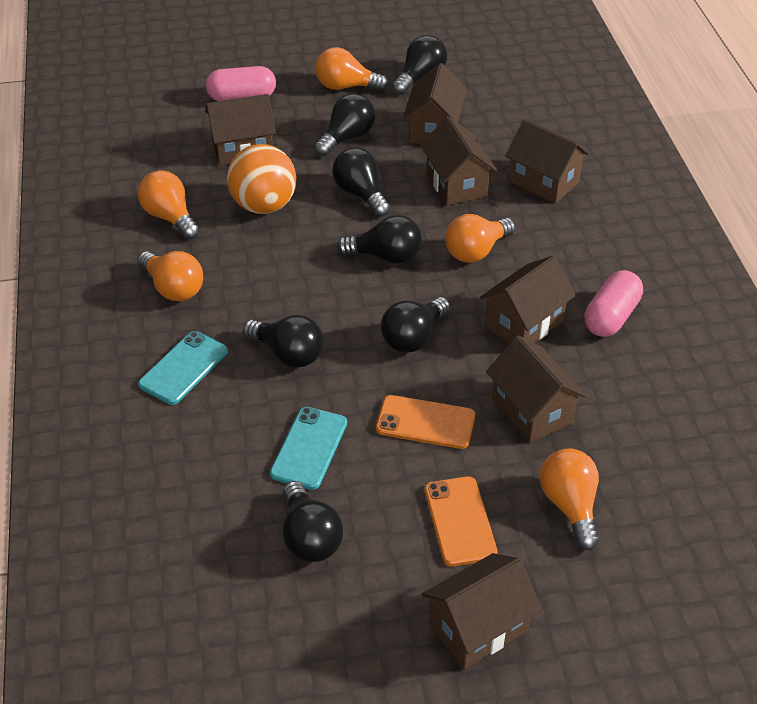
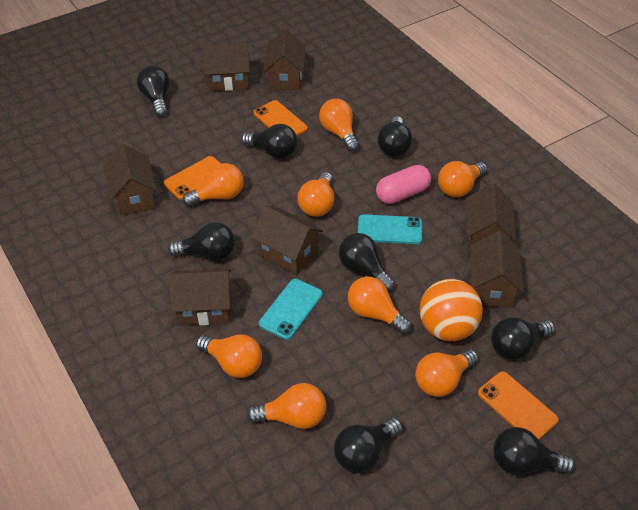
black light bulb: [243,315,324,368] [283,481,343,562] [314,93,375,156] [332,147,390,217] [337,215,422,264] [381,297,450,353] [392,35,447,95] = 7 -> [137,66,169,117] [168,222,235,261] [241,124,298,159] [334,417,403,473] [339,233,395,292] [378,116,412,157] [491,317,555,360] [493,427,575,476] = 8
orange light bulb: [137,251,203,301] [138,170,199,239] [315,47,388,91] [445,214,515,263] [540,448,599,550] = 5 -> [182,163,244,207] [196,335,262,378] [247,383,326,429] [298,172,334,217] [319,99,359,151] [348,277,412,334] [415,349,479,397] [438,161,487,197] = 8
orange phone: [376,395,475,449] [425,476,498,566] = 2 -> [164,156,221,200] [253,100,308,136] [478,371,558,439] = 3
pink capsule: [206,66,276,101] [584,270,643,337] = 2 -> [376,165,431,204] = 1

